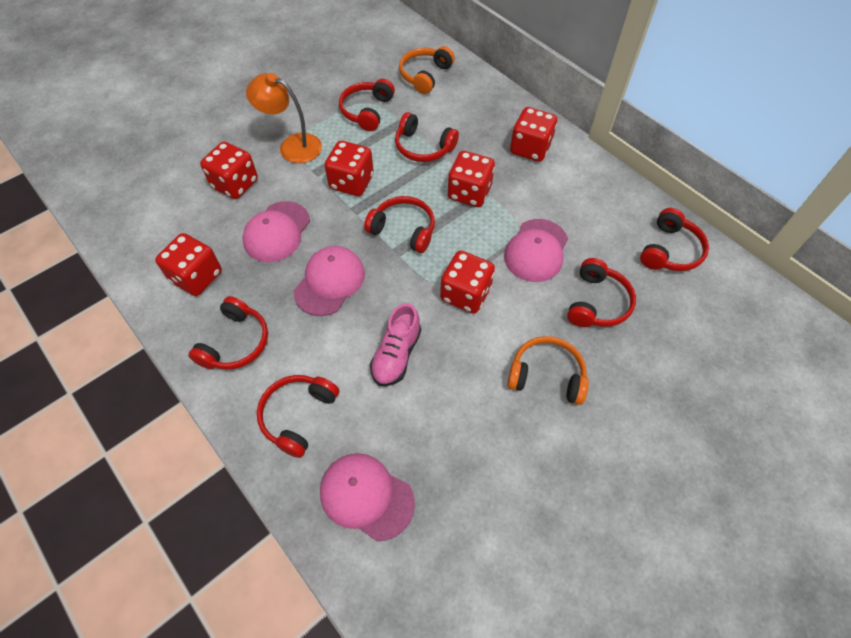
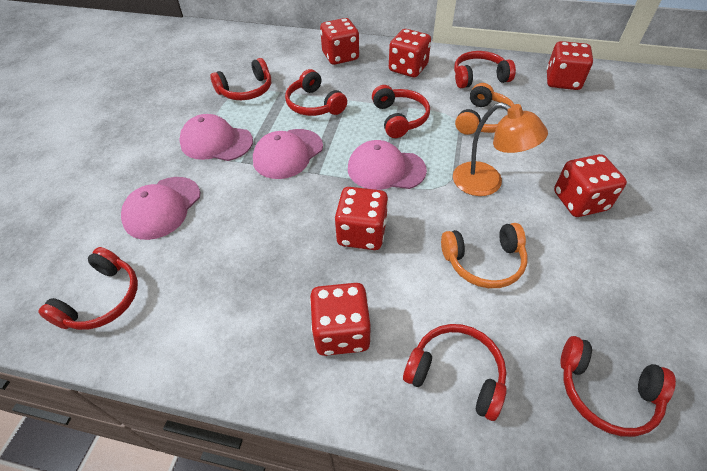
pink shoe: [370,303,421,386] = 1 -> none = 0

